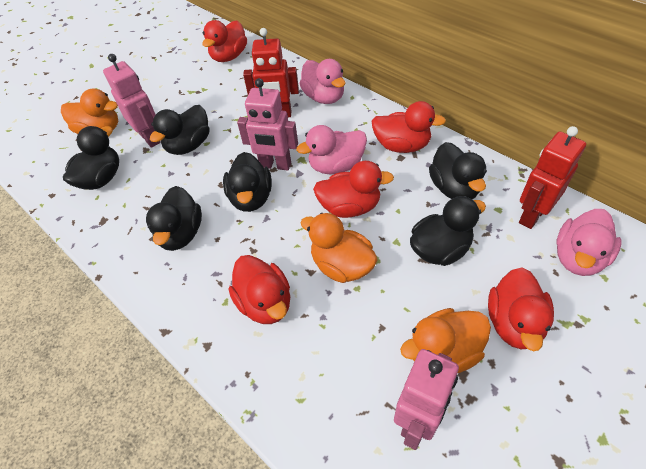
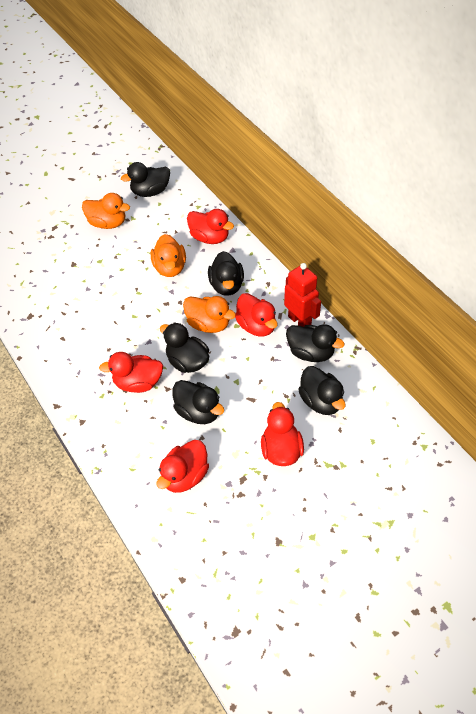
pink duck: [296,125,367,174] [299,59,345,104] [556,209,621,276] = 3 -> none = 0
pink robot: [103,54,161,148] [237,78,298,170] [394,349,459,450] = 3 -> none = 0
red robot: [243,28,299,117] [519,126,586,229] = 2 -> [284,263,321,327] = 1

